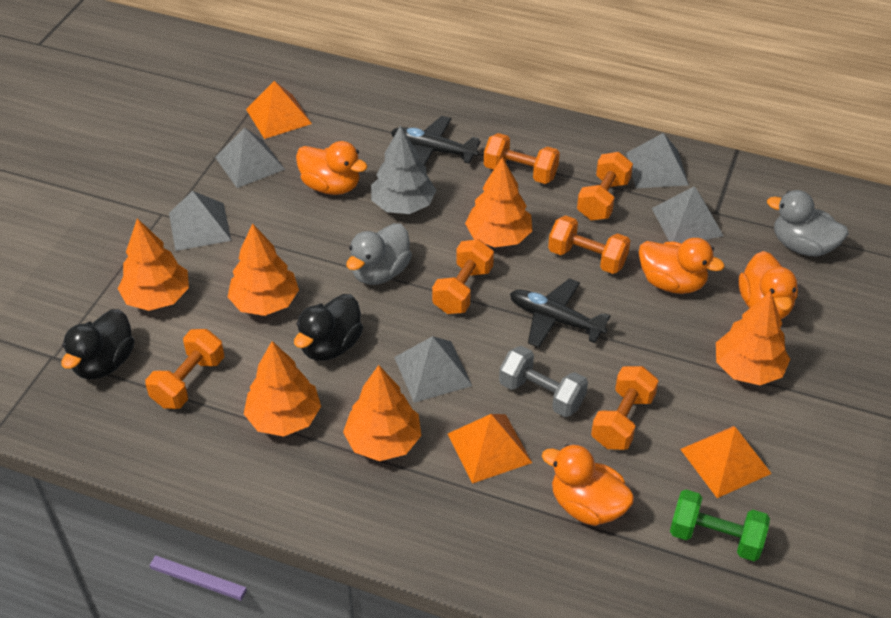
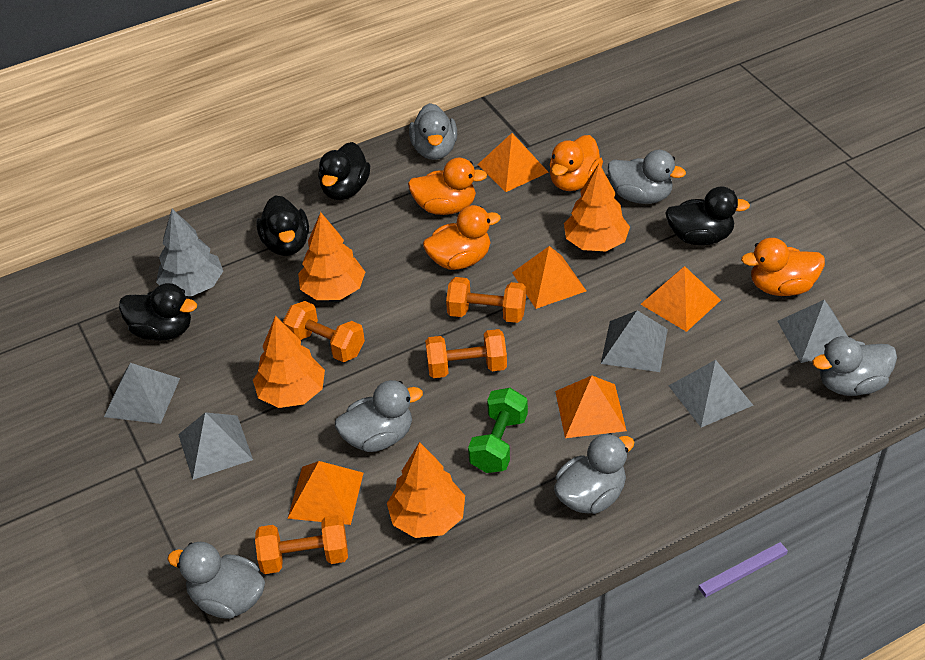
black duck: [61,309,134,379] [294,294,363,361] = 2 -> [119,283,197,341] [256,195,309,256] [318,142,370,200] [665,186,750,245] = 4
black plane: [391,116,481,166] [510,278,610,348] = 2 -> none = 0
grey duck: [346,223,412,285] [767,190,848,257] = 2 -> [167,542,265,619] [335,380,423,452] [409,103,457,160] [554,433,634,514] [608,150,686,204] [812,336,897,396] = 6
grey dumbbell: [499,346,588,417] = 1 -> none = 0
orange dumbbell: [145,329,224,409] [432,239,494,314] [484,133,560,184] [548,215,630,274] [577,152,633,220] [591,366,658,450] = 6 -> [255,515,348,574] [283,301,365,362] [425,329,507,378] [446,277,526,323] = 4
orange pyramid: [246,81,312,139] [448,414,532,484] [680,426,772,498] = 3 -> [287,461,363,525] [477,133,548,192] [512,246,586,309] [555,376,627,438] [641,266,721,332] = 5
orange tree: [118,218,189,311] [228,223,299,316] [244,341,321,437] [343,365,421,461] [465,157,532,247] [716,291,790,385] = 6 -> [253,315,325,408] [298,212,365,300] [387,442,465,538] [564,164,630,251] = 4

